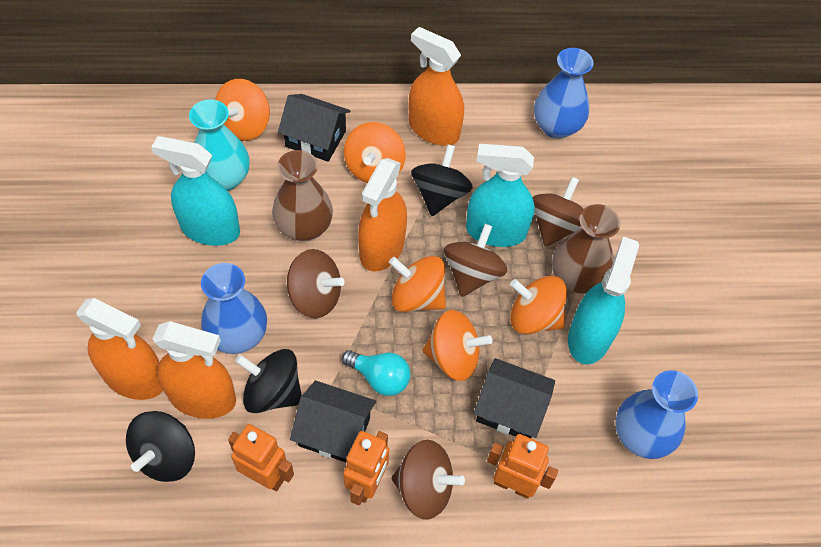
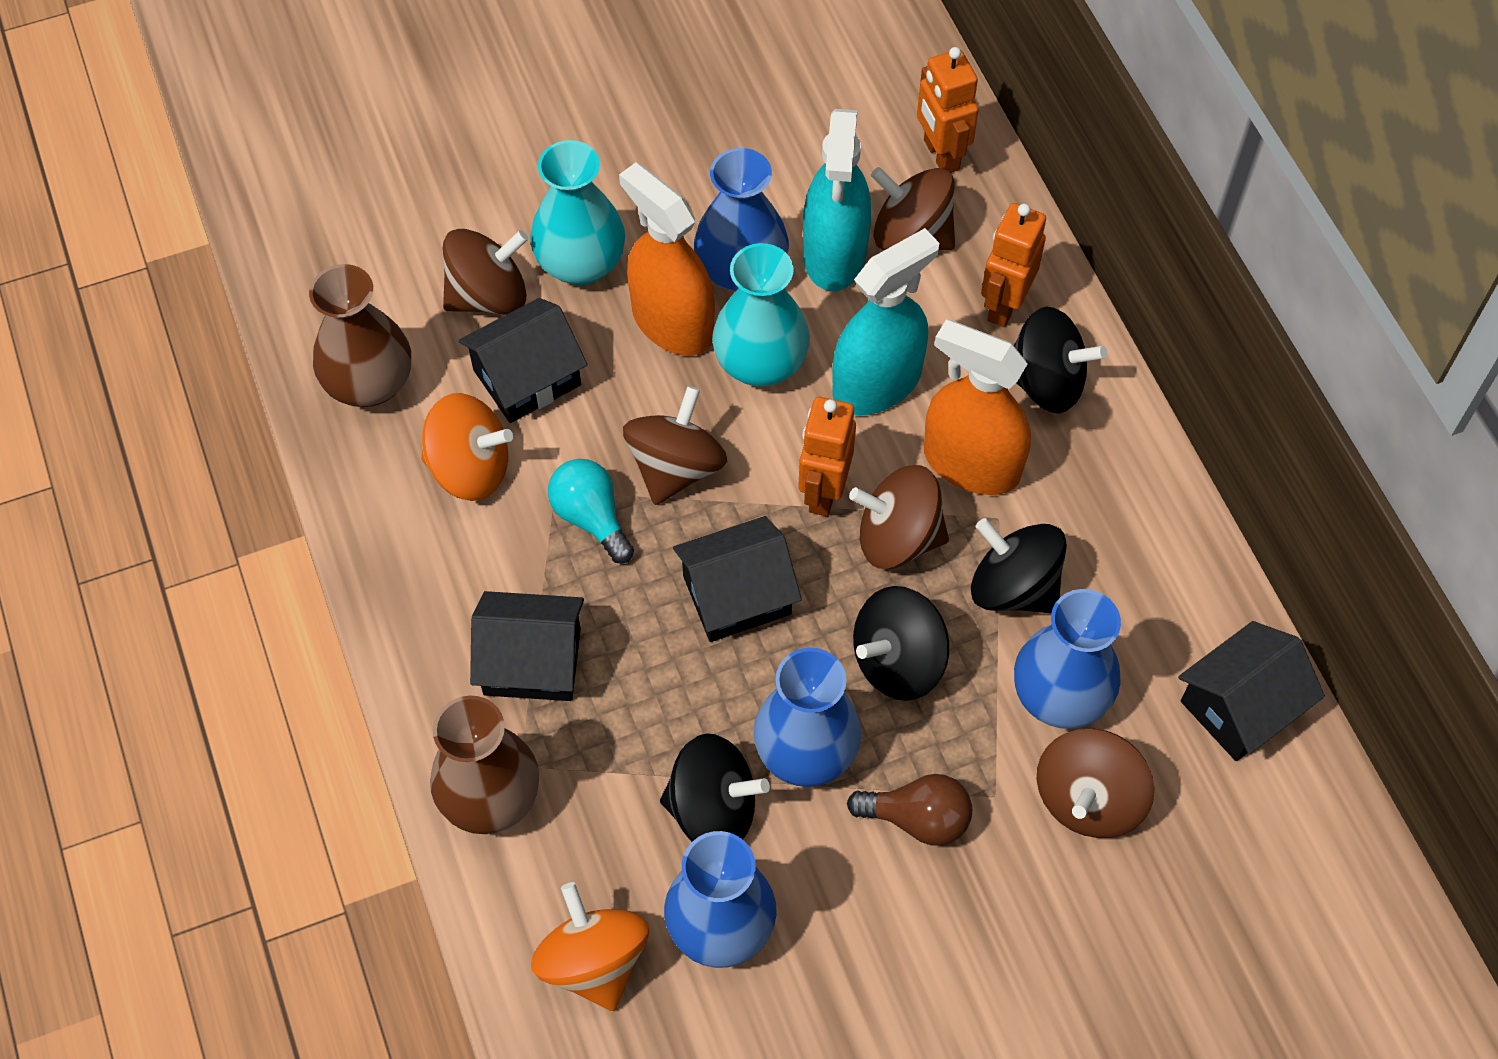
black house: [278,94,350,162] [290,380,376,463] [474,358,555,438] = 3 -> [458,298,588,423] [470,591,584,701] [673,516,802,642] [1178,621,1325,761] = 4
black spinning top: [126,411,195,482] [235,349,302,413] [411,144,473,216] = 3 -> [660,733,770,842] [853,586,949,701] [971,518,1067,613] [1014,307,1107,413] = 4
blue vase: [201,263,267,354] [534,48,594,139] [615,370,698,459] = 3 -> [664,831,777,968] [694,148,789,292] [753,648,862,787] [1014,589,1121,729] = 4
brown light bulb: none = 0 -> [847,774,972,846] = 1
brown spinning top: [287,249,344,318] [392,440,465,520] [444,224,507,297] [533,177,584,247] = 4 -> [443,229,528,315] [623,386,727,505] [849,465,949,569] [871,167,955,250] [1037,728,1154,838] = 5
orange spinning top: [215,79,270,141] [344,122,406,183] [389,256,446,312] [422,310,493,381] [510,276,567,334] = 5 -> [421,393,513,501] [531,882,649,1011] = 2
orange spray bottle: [76,298,163,400] [153,321,236,419] [358,158,407,271] [409,27,464,146] = 4 -> [619,162,715,356] [924,319,1031,495] = 2
turquoise spray bottle: [151,136,240,246] [466,144,535,247] [568,236,639,364] = 3 -> [803,109,871,291] [832,228,939,415] = 2
turquoise vase: [189,99,250,191] = 1 -> [530,140,625,285] [712,243,810,387] = 2

